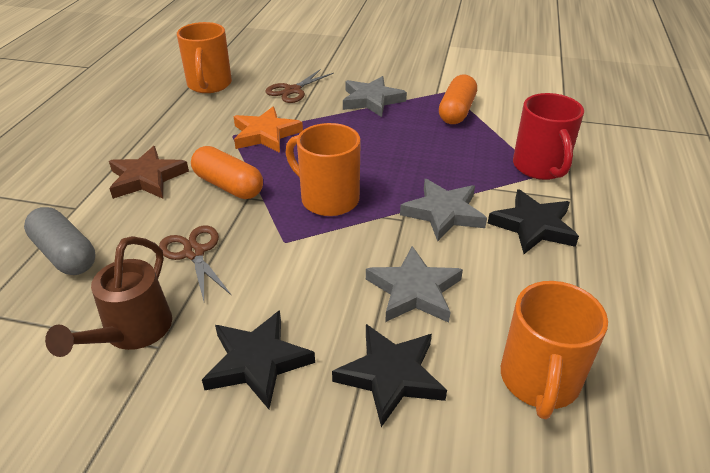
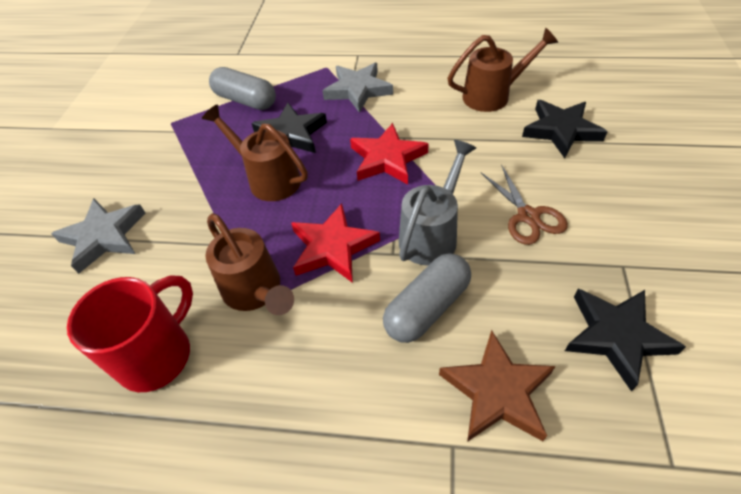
brown scissors: [159,225,232,301] [265,69,334,103] = 2 -> [481,165,568,245] = 1
brown watering can: [45,236,172,357] = 1 -> [202,104,308,201] [205,213,294,315] [447,28,558,112] = 3
grey capsule: [24,207,95,275] = 1 -> [209,67,276,110] [383,253,471,343] = 2
grey star: [343,76,407,117] [366,246,463,323] [400,179,487,241] = 3 -> [51,199,146,274] [323,63,393,113] = 2
grey watering can: none = 0 -> [399,140,476,266] = 1
orange capsule: [191,146,263,199] [439,75,477,124] = 2 -> none = 0
orange mug: [177,22,232,93] [285,123,361,216] [501,281,608,419] = 3 -> none = 0
orange star: [234,106,303,153] = 1 -> none = 0
red star: none = 0 -> [291,203,380,283] [350,123,429,185] = 2

